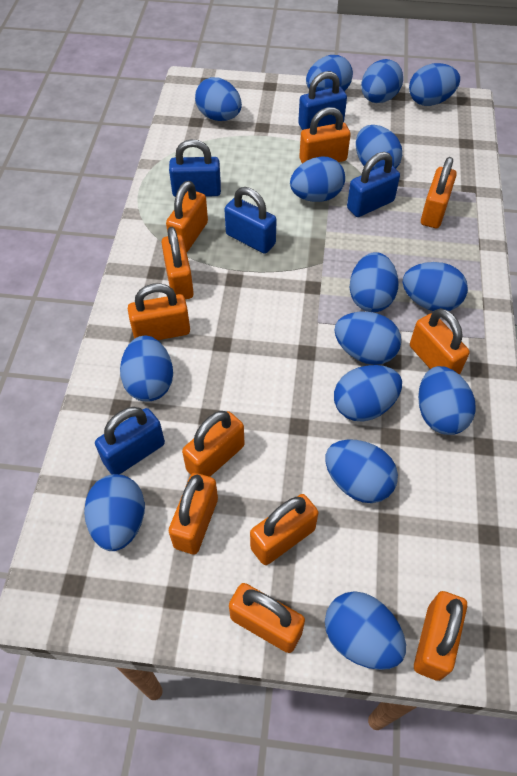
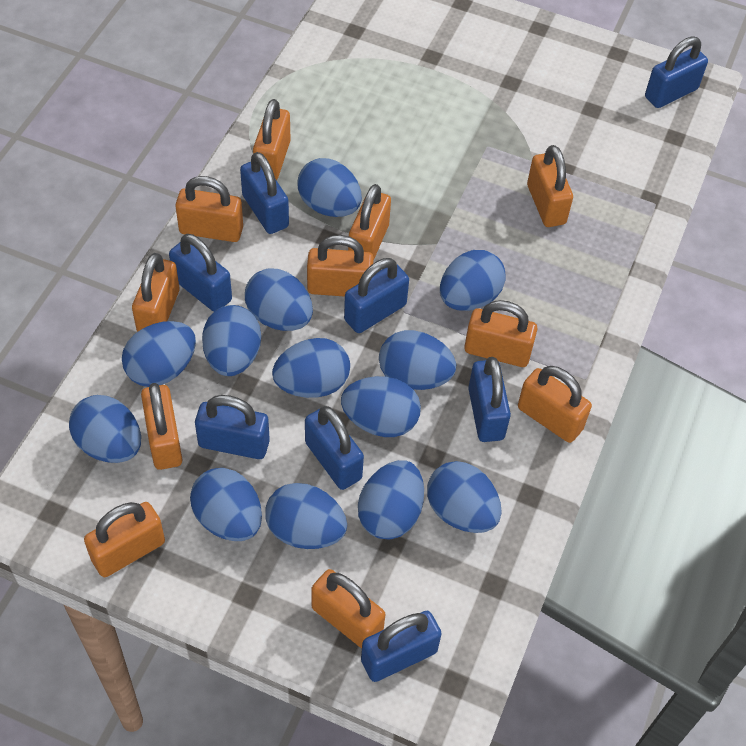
blue egg: [84,474,145,551] [120,336,173,402] [195,77,242,121] [290,156,345,202] [306,55,353,92] [325,439,398,503] [325,591,406,670] [334,312,401,365] [334,365,402,422] [350,252,399,312] [356,125,402,171] [361,59,403,103] [402,262,468,311] [409,63,460,106] [418,366,476,435] = 15 -> [69,395,141,463] [122,321,196,387] [190,468,262,541] [202,305,261,376] [245,269,313,331] [265,483,347,549] [272,338,350,398] [298,158,362,217] [341,376,421,437] [358,460,424,540] [379,330,456,390] [427,461,501,533] [440,250,506,311] = 13
blue padlock: [95,407,165,475] [169,139,221,197] [224,187,277,254] [298,71,347,130] [347,152,400,217] = 5 -> [169,234,232,312] [195,395,270,459] [240,152,289,234] [305,406,364,490] [344,258,409,333] [361,611,442,682] [468,357,511,442] [645,36,708,108] = 8

